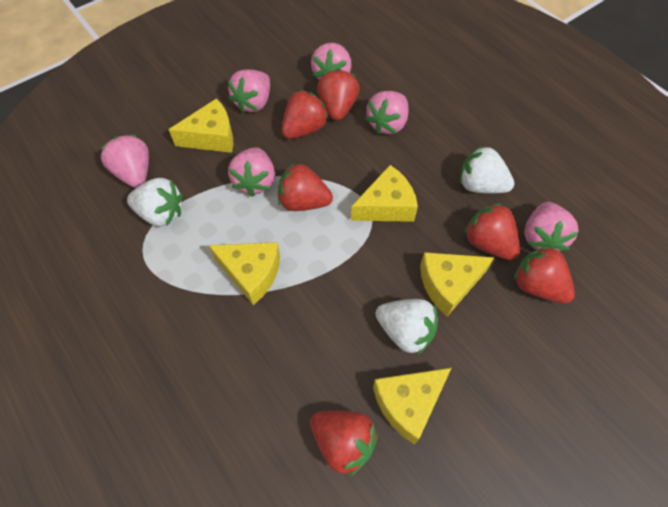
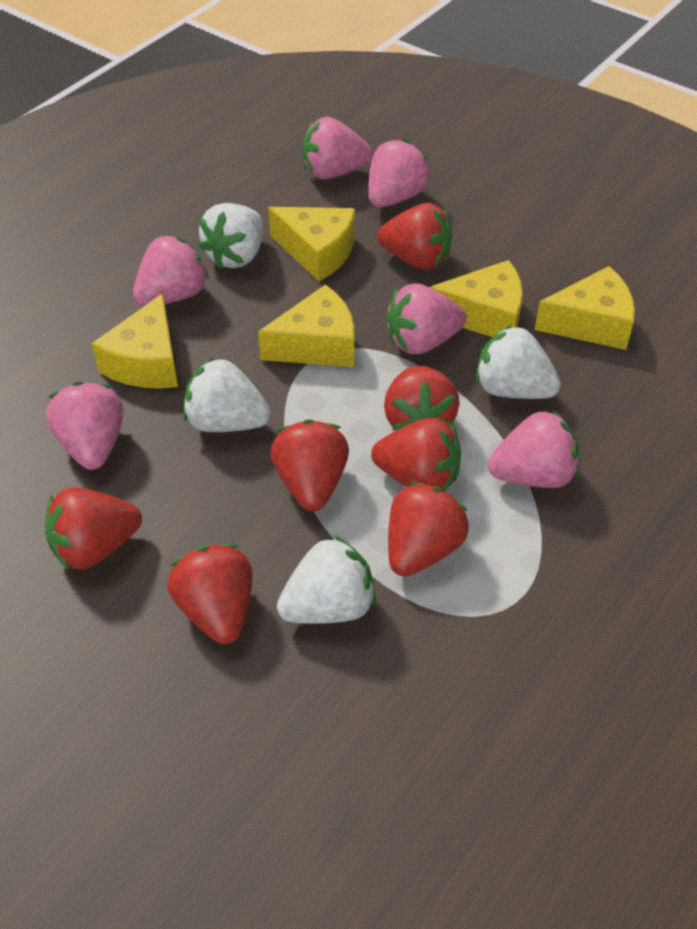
red strawberry: [278,163,333,211] [282,90,329,139] [310,410,378,476] [317,69,360,121] [464,203,520,260] [514,245,575,304] = 6 -> [45,487,142,570] [167,544,253,644] [271,419,349,511] [371,418,461,491] [377,203,453,270] [384,366,460,431] [388,482,469,576] = 7
white strawberry: [127,178,183,226] [375,299,438,355] [460,145,515,193] = 3 -> [183,358,271,432] [198,203,263,269] [277,536,376,624] [476,325,561,399] = 4

